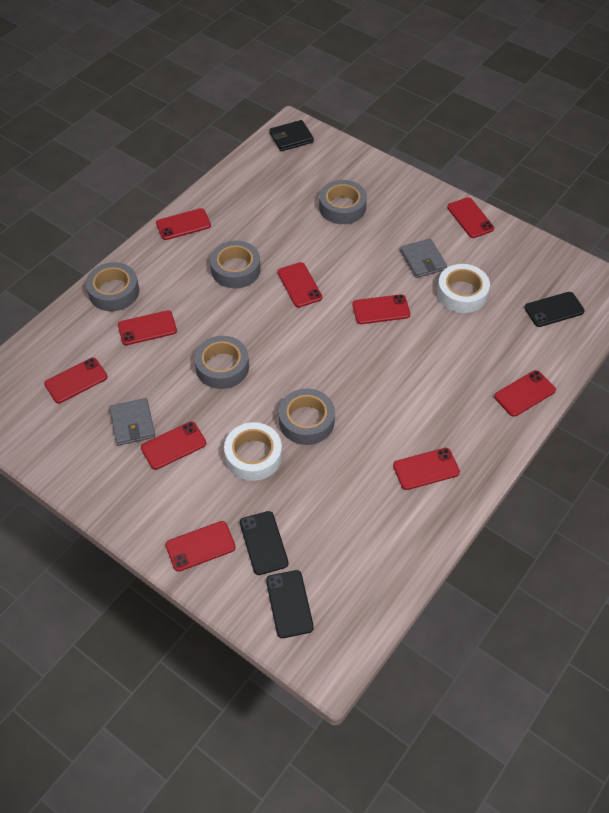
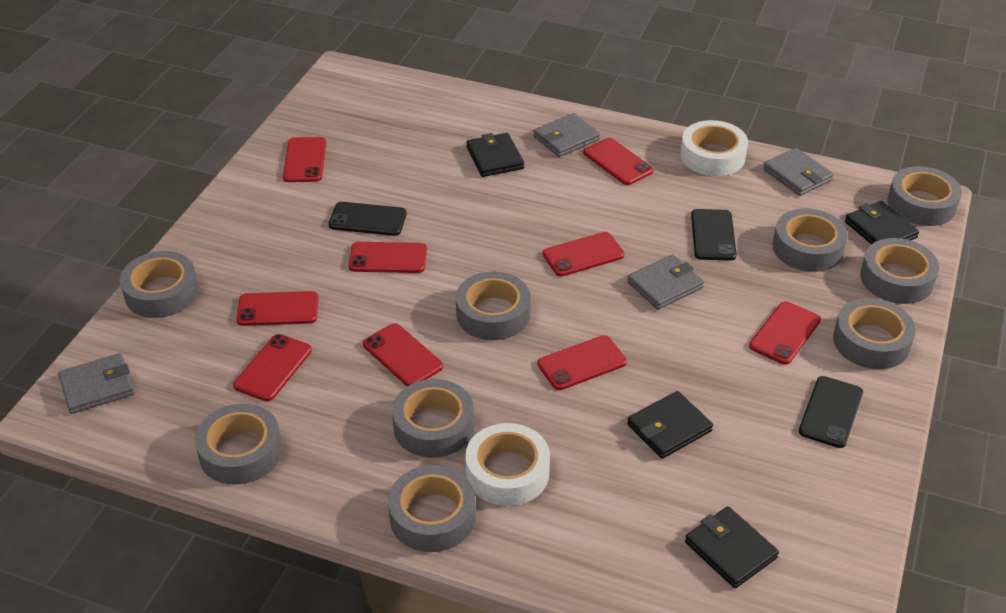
black wallet: [269,120,314,151] = 1 -> [466,133,524,177] [627,391,713,459] [685,506,779,588] [845,201,919,244] = 4
grey tape: [86,262,139,311] [194,336,249,389] [210,241,261,288] [279,388,335,445] [319,180,367,224] = 5 -> [120,251,199,318] [195,403,282,485] [388,465,476,552] [392,379,474,458] [456,271,531,340] [773,208,848,272] [833,298,916,369] [860,238,939,304] [887,166,962,226] = 9
grey wallet: [109,398,155,446] [400,239,447,278] = 2 -> [58,353,135,414] [533,113,600,157] [627,254,704,310] [763,148,834,196] = 4
red phone: [44,358,108,403] [118,310,177,345] [141,421,206,470] [156,208,211,240] [166,521,236,572] [277,262,322,307] [352,294,410,324] [393,448,460,490] [447,197,494,238] [494,370,556,417] = 10 -> [233,334,312,401] [236,291,319,326] [283,137,326,182] [349,242,427,273] [363,323,443,386] [538,335,627,390] [543,232,624,277] [583,138,653,185] [749,301,821,365] = 9

